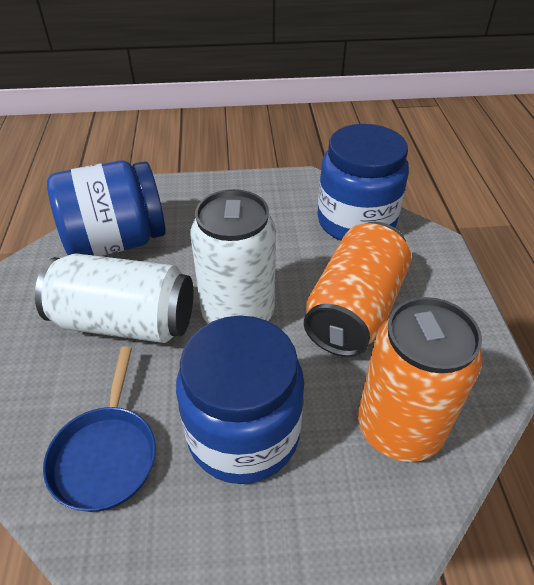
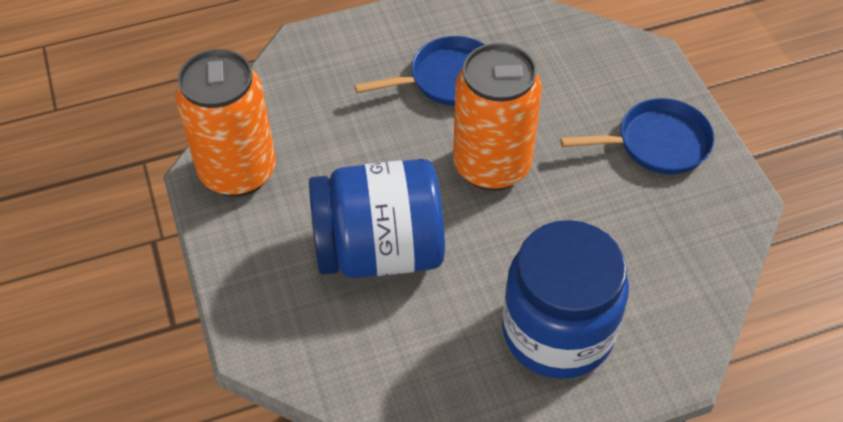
blue jar: [47,160,166,256] [176,315,304,484] [317,124,409,241] = 3 -> [309,159,445,278] [502,220,629,379] = 2
blue pan: [43,346,156,512] = 1 -> [354,36,485,106] [560,98,715,174] = 2
white can: [35,253,194,343] [190,189,276,324] = 2 -> none = 0

